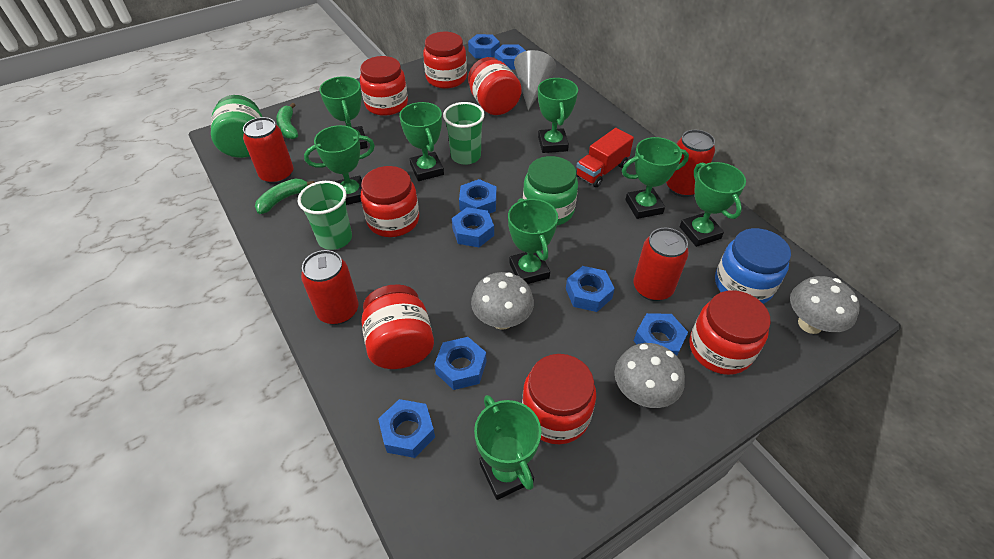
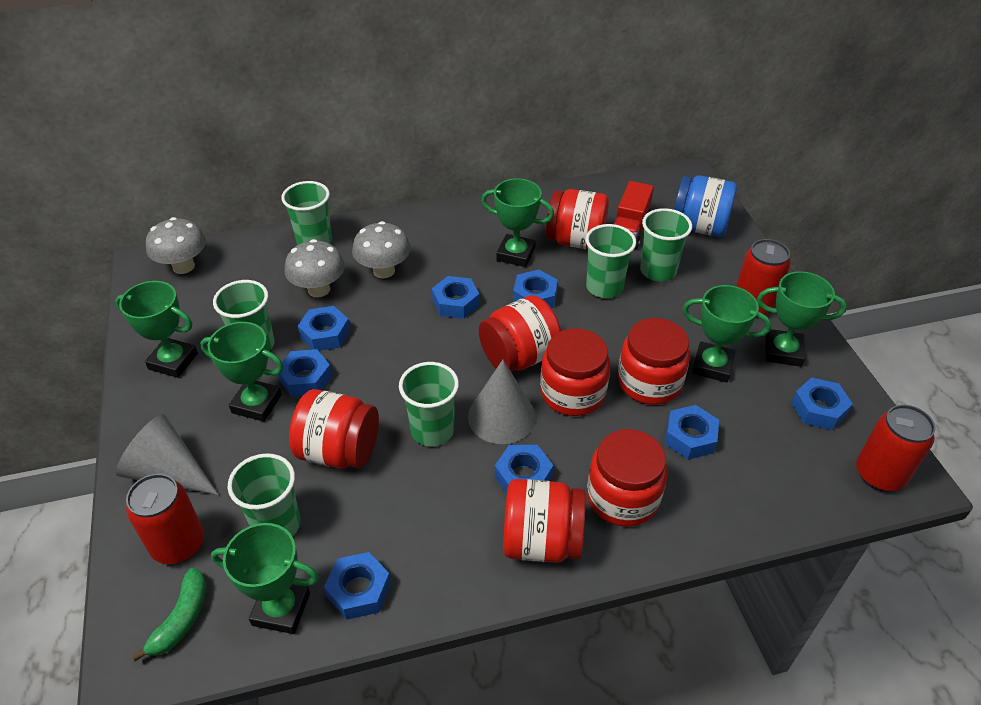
green banana: [255,178,315,214] [276,103,298,139] = 2 -> [132,568,206,661] = 1
green cup: [298,181,352,250] [443,102,485,165] = 2 -> [213,280,274,351] [228,453,301,537] [282,181,332,245] [399,362,459,446] [586,224,636,298] [640,208,692,281] = 6
green jar: [211,95,262,158] [523,156,578,225] = 2 -> none = 0
green trophy: [304,125,375,205] [319,76,368,149] [399,102,444,181] [474,395,541,500] [508,198,558,284] [538,78,578,153] [622,137,689,219] [680,162,746,247] = 8 -> [115,281,198,378] [200,322,284,422] [211,523,319,634] [481,179,554,267] [683,285,771,383] [757,271,847,367] = 6
grey cone: [514,50,556,110] = 1 -> [116,414,219,495] [468,360,536,444] = 2
red can: [243,117,293,184] [301,250,358,325] [633,228,689,301] [666,130,715,197] = 4 -> [126,474,204,564] [736,239,791,315] [856,404,935,492] = 3

